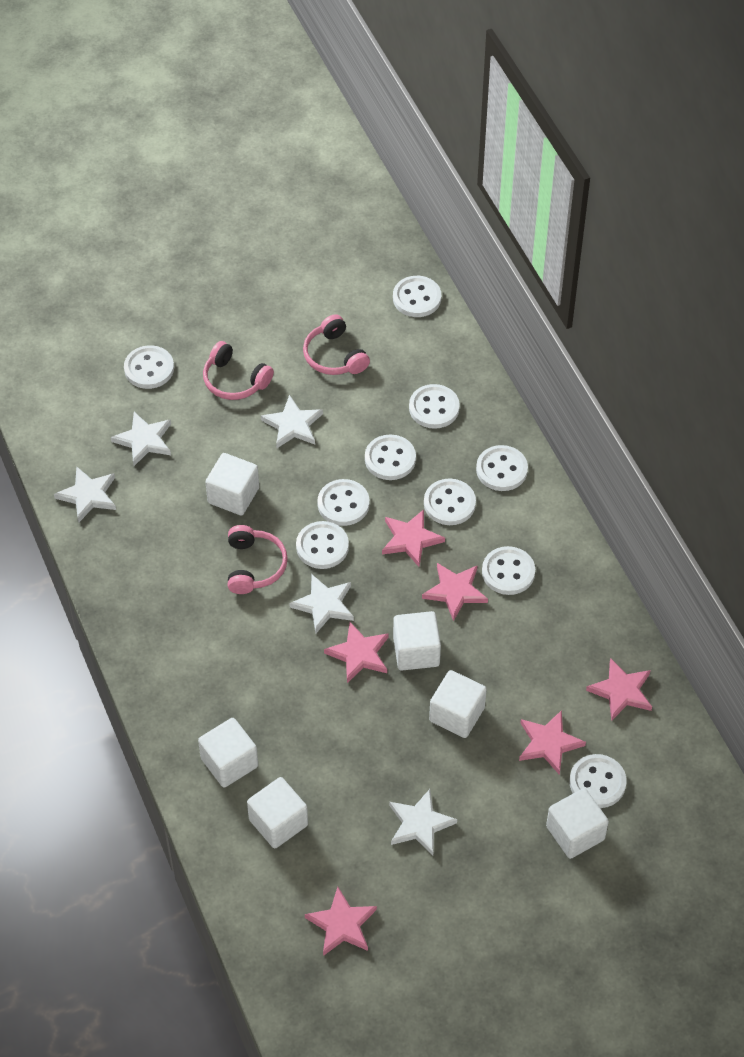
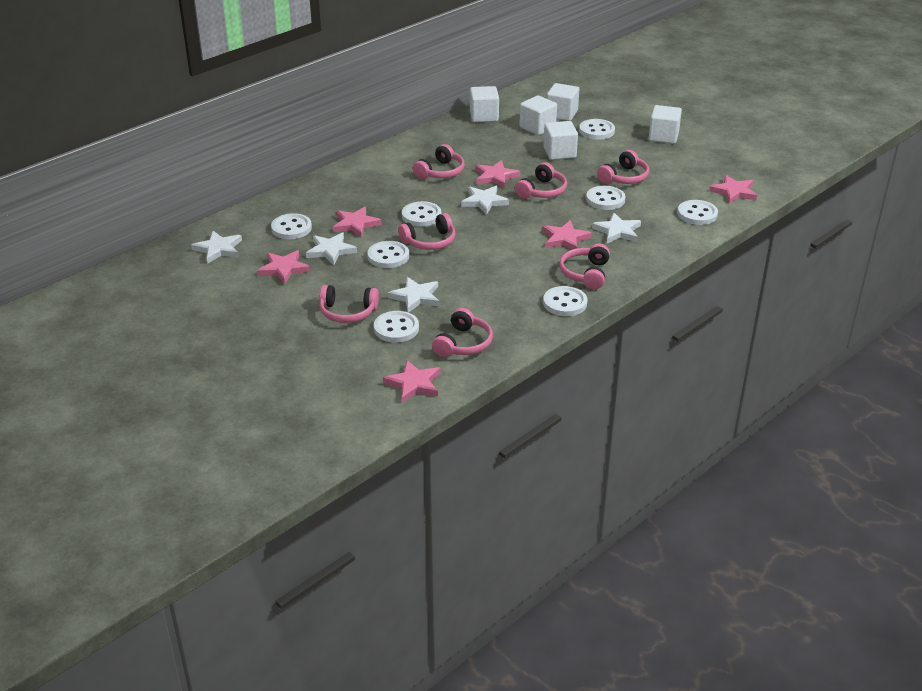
pink headphones: [203,341,274,400] [228,525,288,594] [303,314,370,375] = 3 -> [320,285,379,323] [399,213,456,250] [413,144,465,179] [432,308,493,357] [515,162,567,199] [560,244,610,289] [597,150,649,184] = 7
white button: [124,345,174,389] [296,521,349,569] [317,479,369,526] [365,434,416,480] [393,276,441,317] [409,384,460,429] [424,479,476,525] [476,445,528,491] [482,546,535,595] [569,754,627,808] = 10 -> [271,213,312,239] [368,241,409,268] [374,311,419,343] [402,201,441,227] [543,286,588,316] [579,119,615,140] [586,186,625,210] [678,200,718,225] = 8
white cube: [198,718,258,788] [206,453,259,515] [247,777,308,848] [393,611,441,671] [429,670,487,738] [546,788,609,859] = 6 -> [470,86,499,122] [519,95,557,135] [543,121,578,160] [547,83,579,121] [649,105,682,144] = 5

